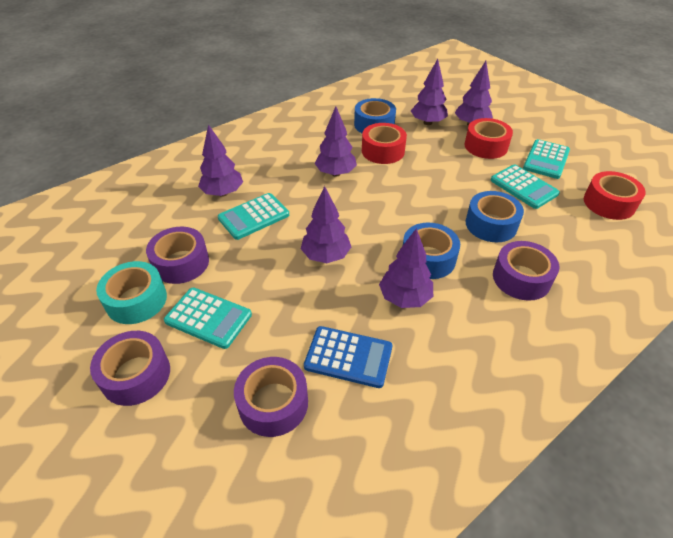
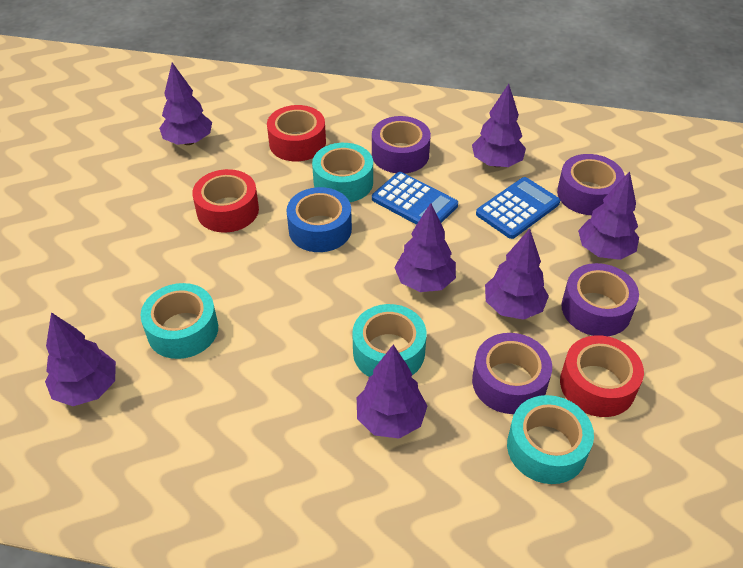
blue calculator: [304,326,392,388] = 1 -> [372,172,458,225] [476,177,560,239] = 2
blue tape: [354,98,396,133] [403,223,460,279] [466,191,524,242] = 3 -> [287,187,352,252] = 1
purple tree: [198,124,243,197] [301,186,351,263] [314,106,357,177] [379,228,433,308] [411,59,448,125] [455,61,493,126] = 6 -> [45,312,116,406] [159,63,212,145] [357,345,427,439] [394,203,456,292] [472,84,526,167] [485,229,549,320] [578,171,639,260] = 7
turquoise calculator: [164,287,252,349] [218,193,289,240] [491,165,560,209] [523,139,570,179] = 4 -> none = 0
turquoise tape: [96,261,167,324] = 1 -> [140,283,218,359] [312,143,373,202] [352,304,426,377] [507,395,594,484] = 4

